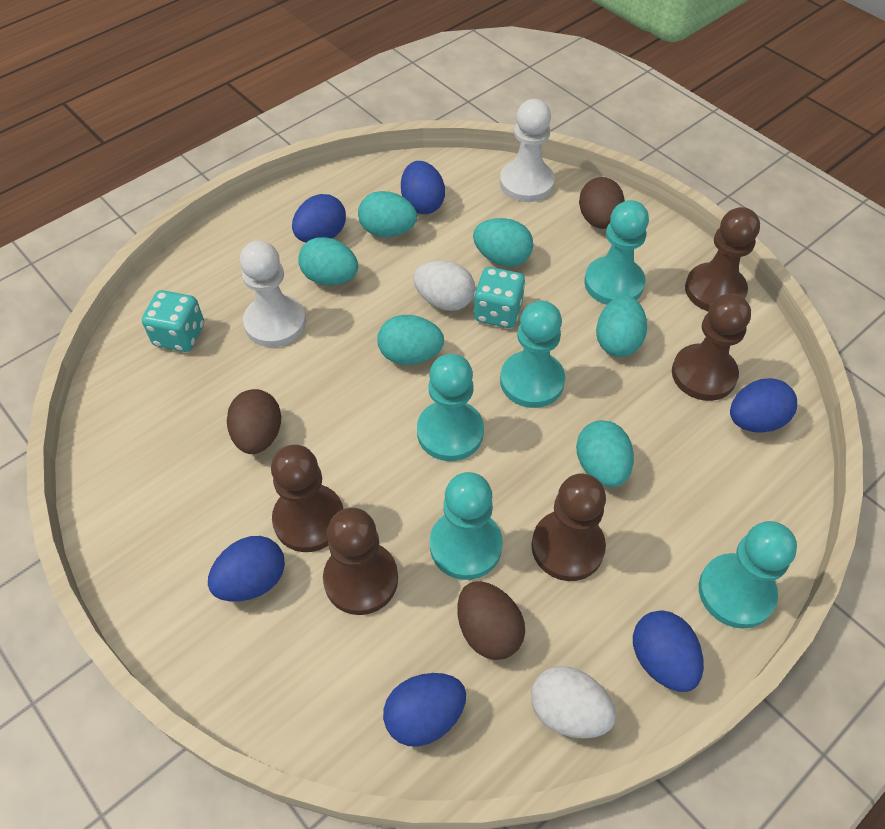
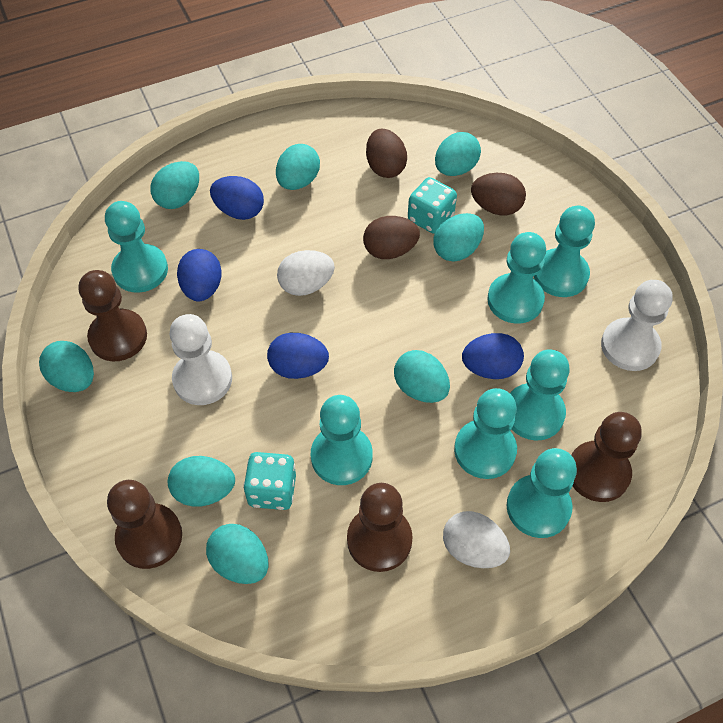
blue egg: [208,536,285,602] [292,194,346,243] [383,673,466,746] [401,161,445,214] [633,610,704,692] [730,378,797,433] = 6 -> [177,249,222,301] [210,176,264,220] [267,333,329,379] [462,333,524,379] = 4
brown pawn: [271,445,343,552] [323,508,398,615] [532,474,606,581] [672,294,751,401] [685,207,760,311] = 5 -> [79,270,147,361] [107,480,182,569] [347,483,413,572] [571,412,642,502] = 4
turquoise egg: [298,237,358,285] [358,191,417,237] [377,315,444,365] [473,218,533,267] [576,420,634,487] [596,296,647,357] = 6 -> [39,341,94,392] [150,161,199,209] [168,456,235,507] [206,524,269,584] [276,144,320,190] [394,350,450,403] [433,213,484,262] [435,132,481,176] = 8
turquoise pawn: [417,354,484,461] [430,472,503,580] [500,301,565,408] [584,200,649,305] [699,521,797,629] = 5 -> [105,201,168,293] [311,395,373,485] [454,388,517,479] [487,232,546,324] [507,448,577,538] [510,349,570,441] [534,206,595,297] = 7

